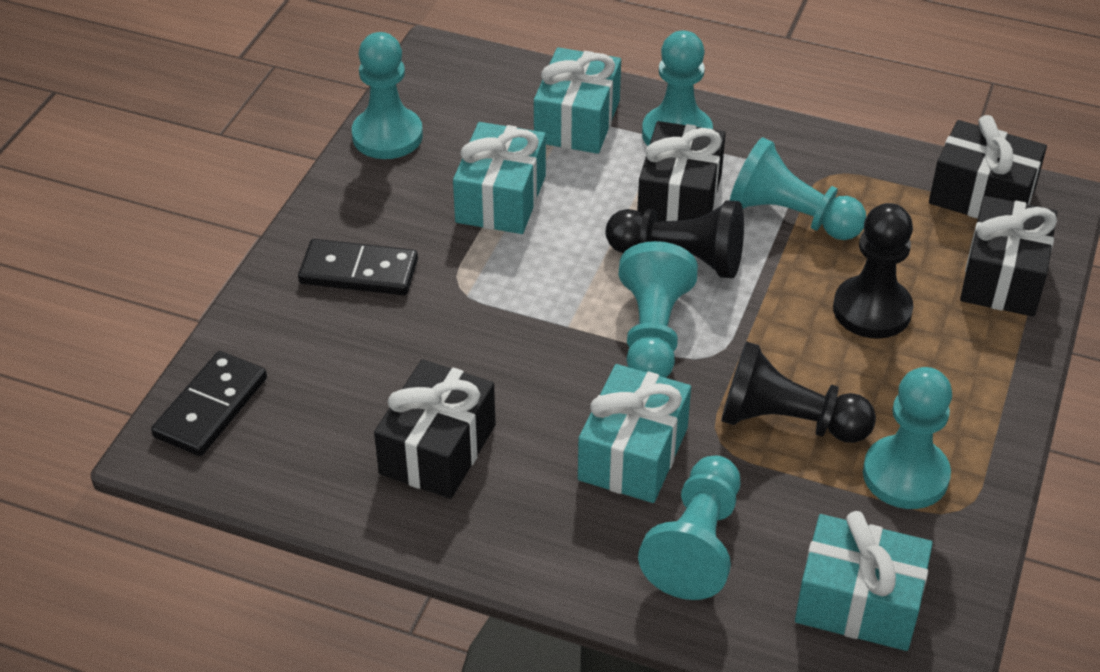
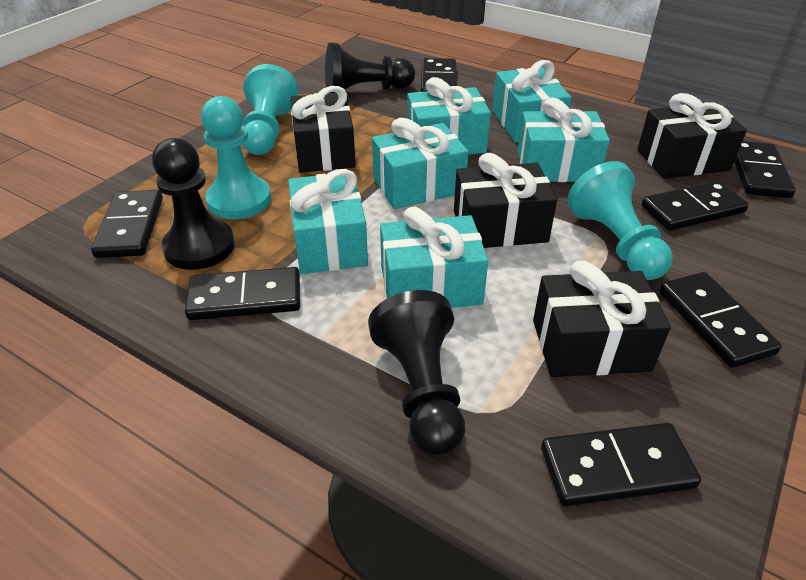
black domino: [151,351,267,456] [298,239,418,295] = 2 -> [91,190,163,258] [185,267,300,320] [421,58,457,92] [541,423,701,506] [642,180,749,231] [659,272,782,368] [734,141,796,198] = 7
turquoise gift: [453,122,546,234] [534,47,621,154] [578,364,691,503] [795,511,933,651] = 4 -> [288,169,368,274] [372,118,469,209] [380,207,488,308] [407,77,491,155] [492,60,571,142] [517,98,610,182] = 6
turquoise pawn: [352,32,423,159] [619,241,698,378] [638,456,740,600] [642,31,713,146] [730,137,866,240] [863,367,952,509] = 6 -> [201,96,271,219] [242,64,299,155] [567,161,673,280] = 3

